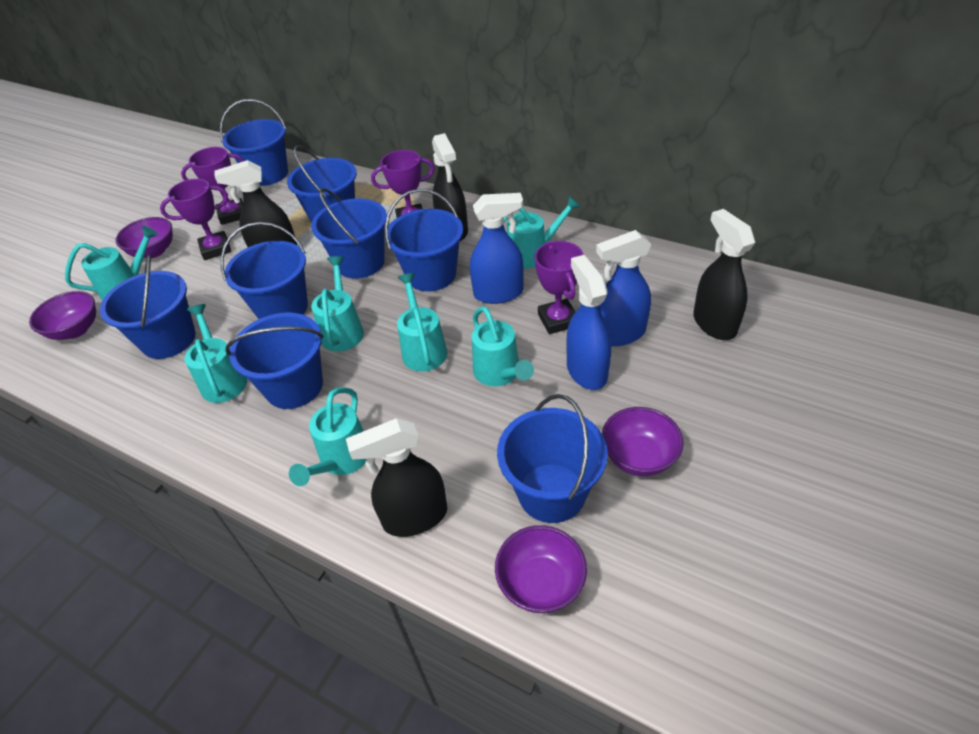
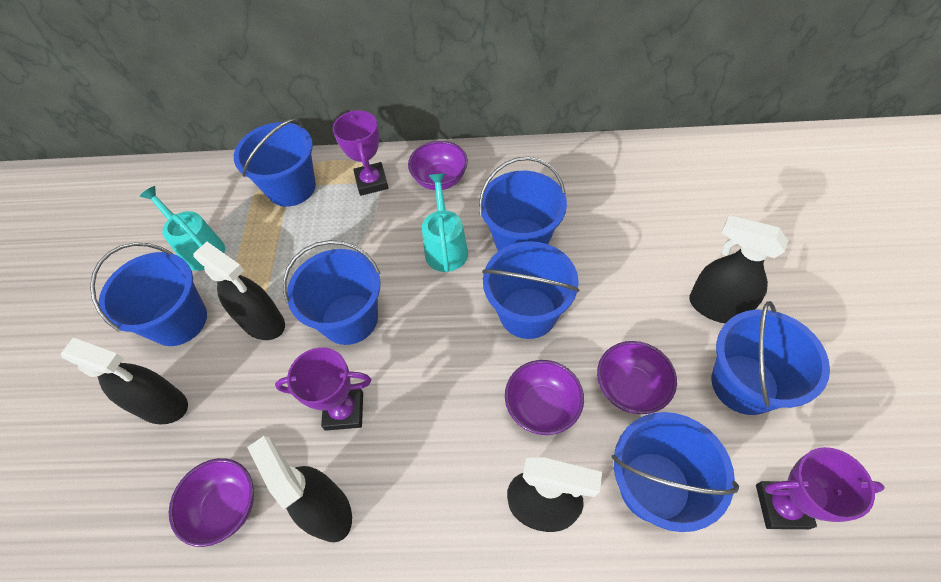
black spray bottle: [214,160,297,247] [346,418,447,537] [432,133,468,241] [693,209,755,340] = 4 -> [61,338,188,424] [193,242,285,340] [247,436,352,542] [507,457,602,532] [689,215,788,324] = 5
blue bucket: [100,254,196,359] [220,99,288,186] [220,222,308,319] [225,313,324,409] [287,145,357,223] [311,188,387,279] [385,189,463,291] [497,394,608,523] = 8 -> [90,243,207,346] [234,118,316,207] [283,240,381,345] [479,157,567,251] [482,241,579,339] [611,412,739,532] [712,301,830,415] = 7
blue spray bottle: [470,193,524,304] [566,255,611,390] [596,230,652,346] = 3 -> none = 0
purple trophy: [160,179,232,260] [181,147,244,225] [371,150,435,218] [535,241,583,334] = 4 -> [275,347,371,431] [333,110,389,196] [756,447,885,529] = 3
turquoise watering can: [65,226,158,301] [185,304,247,403] [289,387,366,486] [311,256,364,352] [397,273,447,371] [472,306,534,386] [504,196,580,269] = 7 -> [140,186,225,271] [422,173,468,272] = 2

